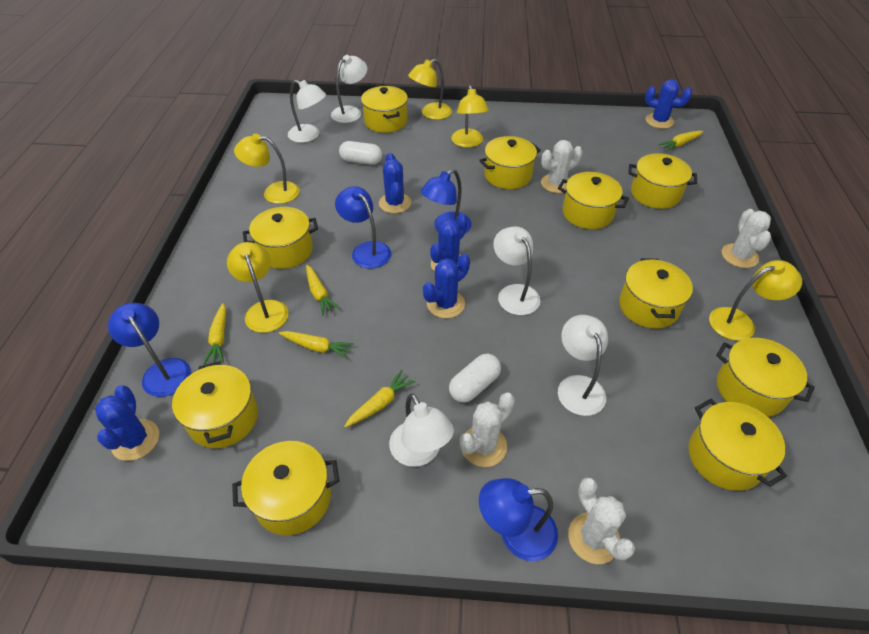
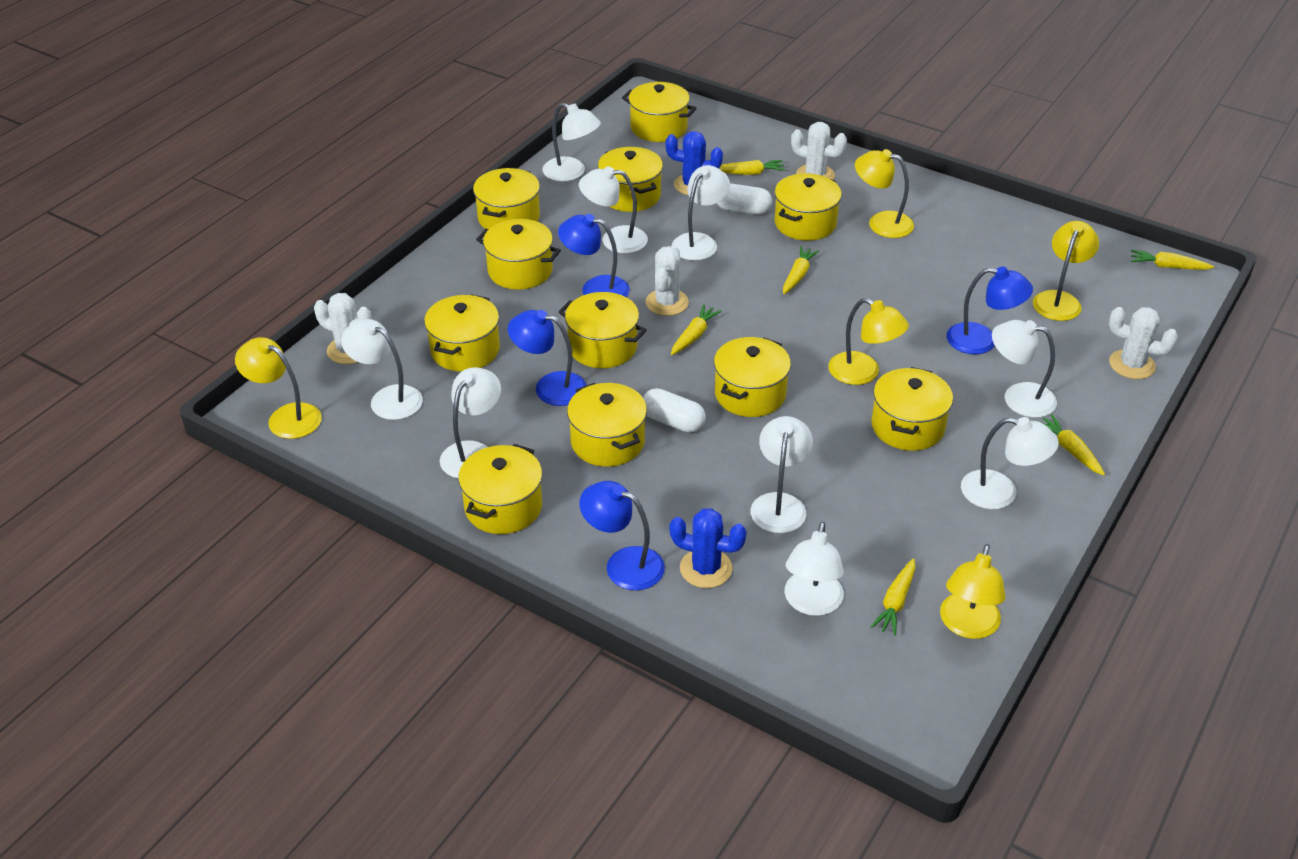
blue cactus: [95,385,159,461] [379,153,411,213] [423,254,470,318] [430,213,468,272] [645,79,692,129] = 5 -> [666,131,723,195] [669,508,747,588] = 2
white lamp: [288,80,326,143] [331,55,367,123] [389,393,454,467] [493,226,540,315] [558,315,608,416] = 5 -> [341,319,423,420] [440,367,501,478] [542,103,601,182] [579,166,648,253] [672,165,730,261] [751,416,813,533] [785,522,844,616] [961,417,1059,509] [992,320,1057,418] = 9
yellow carrot: [203,303,226,365] [279,331,354,359] [306,265,340,316] [344,370,415,428] [658,131,703,152] = 5 -> [671,304,722,355] [719,160,786,175] [783,246,819,294] [871,558,915,636] [1042,414,1105,476] [1131,250,1214,270] = 6
yellow pot: [172,361,258,448] [232,441,339,535] [243,207,318,269] [361,86,408,133] [479,136,541,189] [558,172,629,229] [619,258,693,329] [628,153,697,209] [688,399,787,491] [716,338,815,417] = 10 -> [424,294,500,371] [458,444,542,534] [473,168,540,229] [476,219,561,290] [558,292,647,368] [567,383,647,467] [598,147,663,212] [622,82,697,142] [714,337,791,417] [774,173,842,241] [871,367,953,451] = 11

